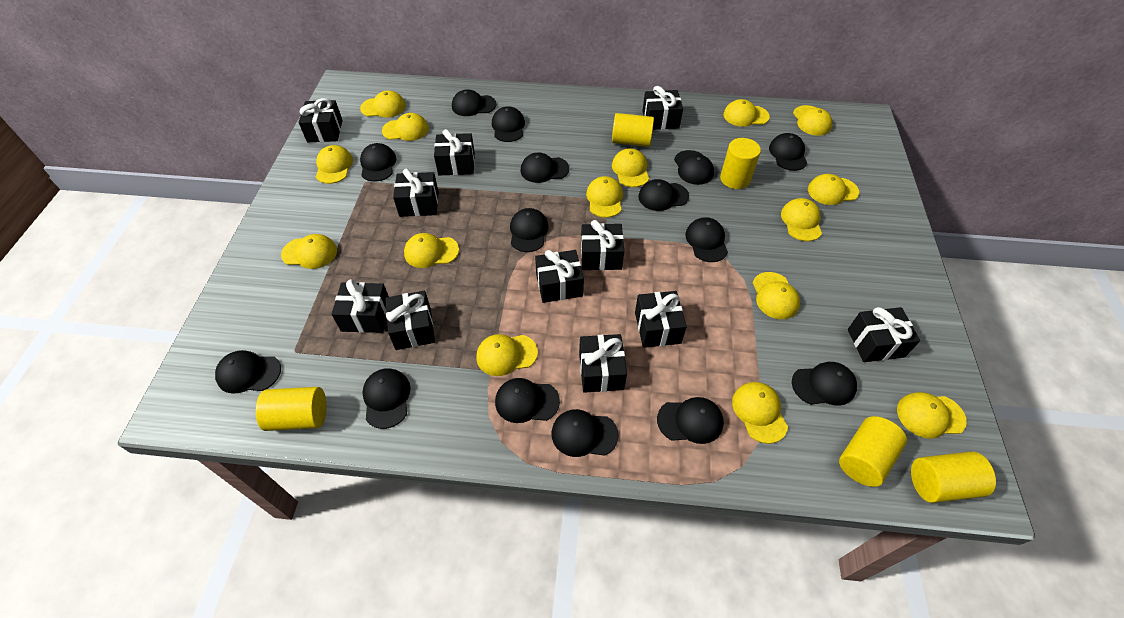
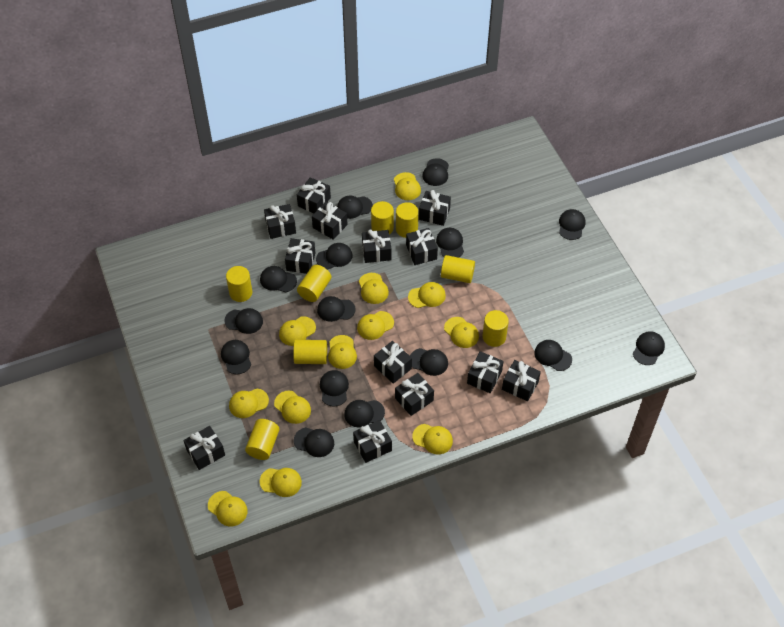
black gift: [299,98,343,142] [332,279,389,333] [385,291,435,350] [393,169,439,217] [434,129,475,175] [535,250,584,303] [579,334,627,393] [581,220,624,270] [635,291,687,348] [642,86,683,130] [848,307,920,362] = 11 -> [183,426,225,470] [264,204,296,239] [285,238,315,274] [297,177,331,213] [312,201,348,240] [353,420,392,463] [362,229,391,263] [374,341,412,384] [395,373,434,416] [406,228,438,265] [419,190,451,226] [467,351,504,393] [502,360,541,401] = 13
yellow cap: [281,234,337,269] [316,145,353,184] [360,91,406,117] [382,113,429,141] [404,233,459,268] [477,334,538,376] [586,176,623,218] [612,148,649,187] [724,99,770,127] [732,382,788,444] [753,272,800,319] [781,198,822,241] [793,105,832,136] [808,174,859,205] [897,392,967,439] = 15 -> [208,491,248,526] [229,389,269,418] [260,468,302,497] [274,391,311,424] [279,316,316,346] [328,335,357,369] [357,311,394,340] [359,273,389,304] [394,172,421,200] [408,282,446,308] [412,424,453,454] [444,317,479,348] = 12
yellow cylinder: [256,387,327,431] [612,113,654,147] [720,138,761,189] [839,416,907,487] [911,451,996,503] = 5 -> [226,266,252,302] [245,419,280,460] [293,340,327,364] [297,265,331,302] [371,201,394,235] [396,202,419,238] [441,255,475,283] [482,310,509,347] = 8

